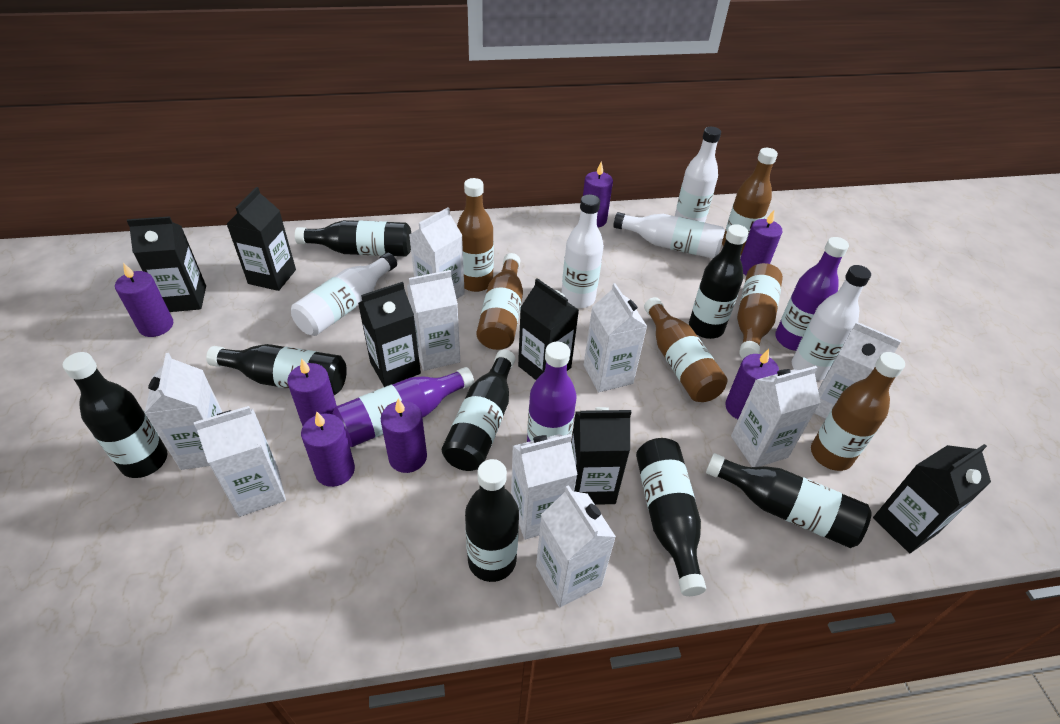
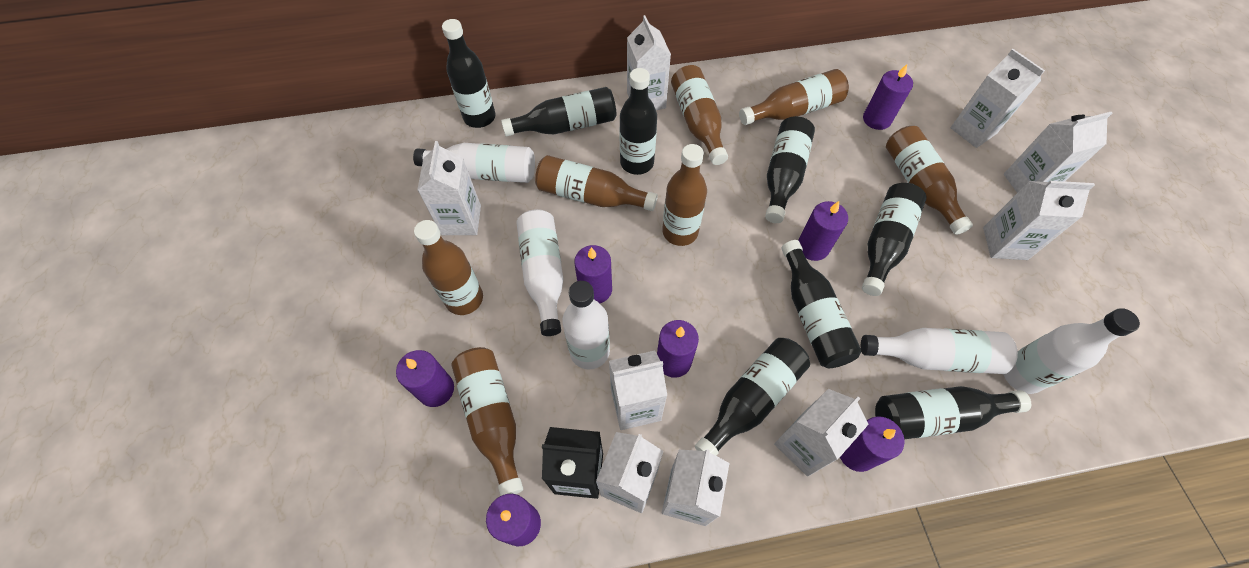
black carton: [127,216,206,312] [227,187,296,291] [358,282,421,387] [518,278,579,380] [571,407,631,505] [873,444,991,553] = 6 -> [542,427,603,499] = 1
brown bottle: [457,178,494,292] [476,253,523,350] [644,297,728,402] [722,148,778,255] [737,263,783,359] [811,352,905,471] = 6 -> [414,220,483,315] [451,347,523,496] [535,155,658,211] [662,144,707,246] [671,65,728,165] [739,69,849,125] [886,126,973,235] = 7
purple bottle: [333,367,474,447] [527,342,577,442] [775,237,849,351] = 3 -> none = 0

